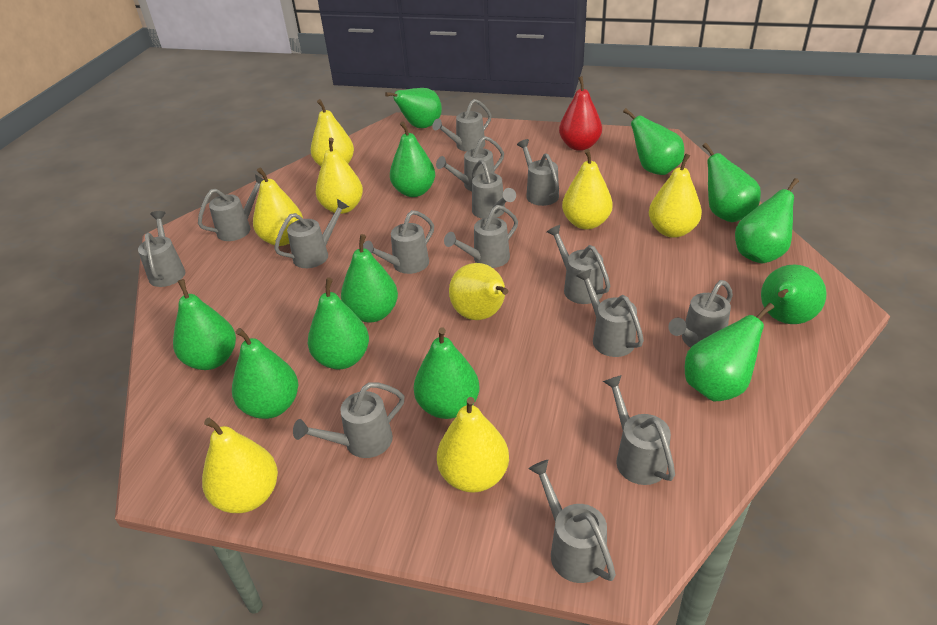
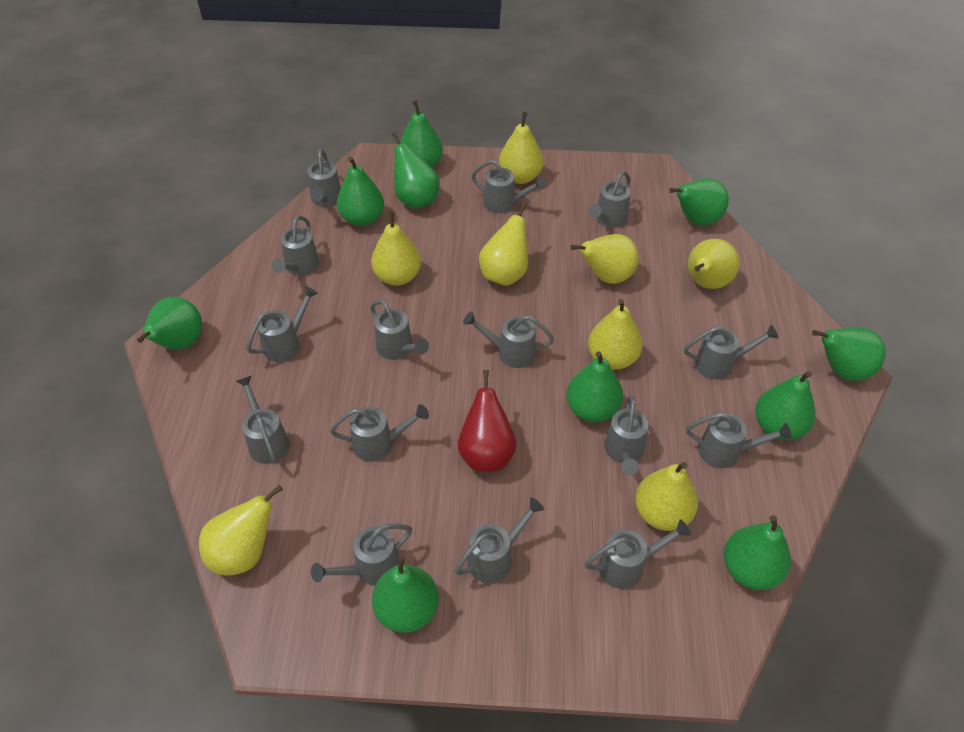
green pear: [173,279,236,370] [232,328,298,419] [308,277,369,369] [341,234,398,322] [385,88,442,128] [390,121,435,197] [414,327,479,419] [623,108,684,175] [685,303,774,401] [703,143,761,222] [735,178,799,263] [761,264,827,324] = 12 -> [137,297,202,350] [337,156,384,226] [372,555,439,633] [392,132,440,209] [400,100,443,168] [566,351,623,422] [669,178,729,226] [724,515,791,590] [755,371,815,440] [812,327,886,381] = 10

